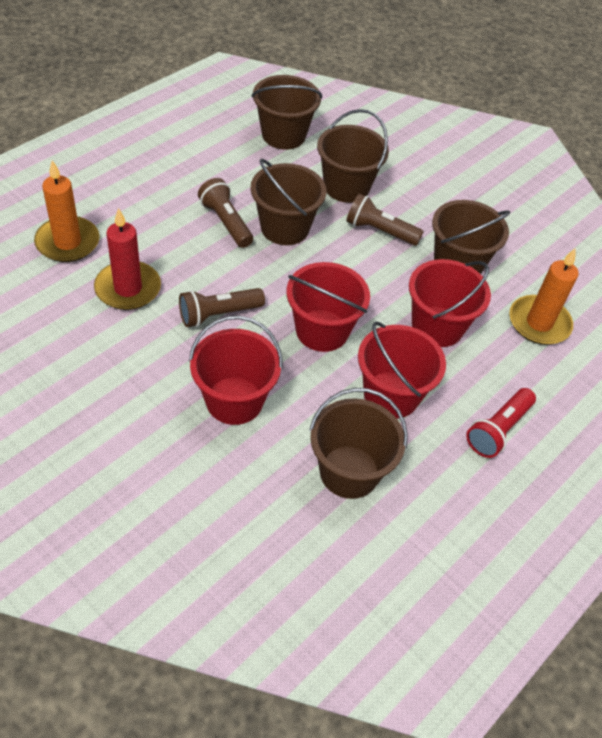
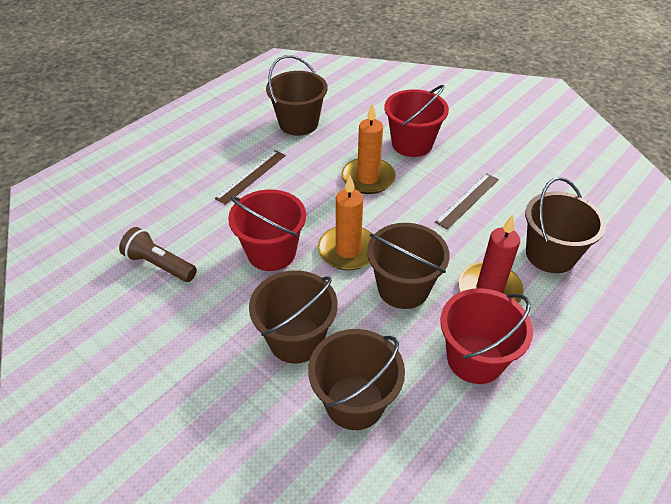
brown flashlight: [179,288,265,327] [198,178,253,248] [346,193,424,246] = 3 -> [119,227,197,282] = 1
brown ruler: none = 0 -> [215,150,286,205] [435,173,499,230] = 2
red bucket: [189,316,283,425] [287,262,370,352] [358,321,446,418] [409,259,491,347] = 4 -> [228,190,306,271] [384,85,449,157] [440,288,533,384] = 3
red flashlight: [466,388,536,458] = 1 -> none = 0

